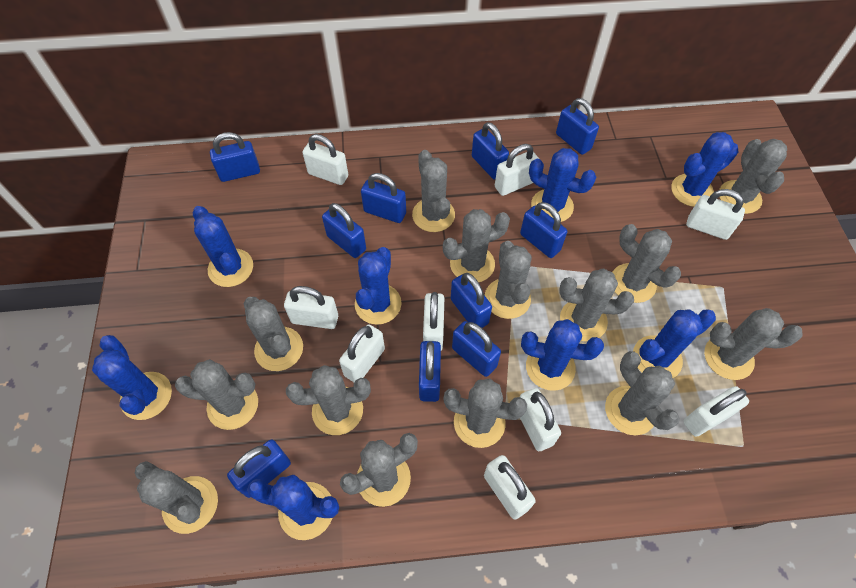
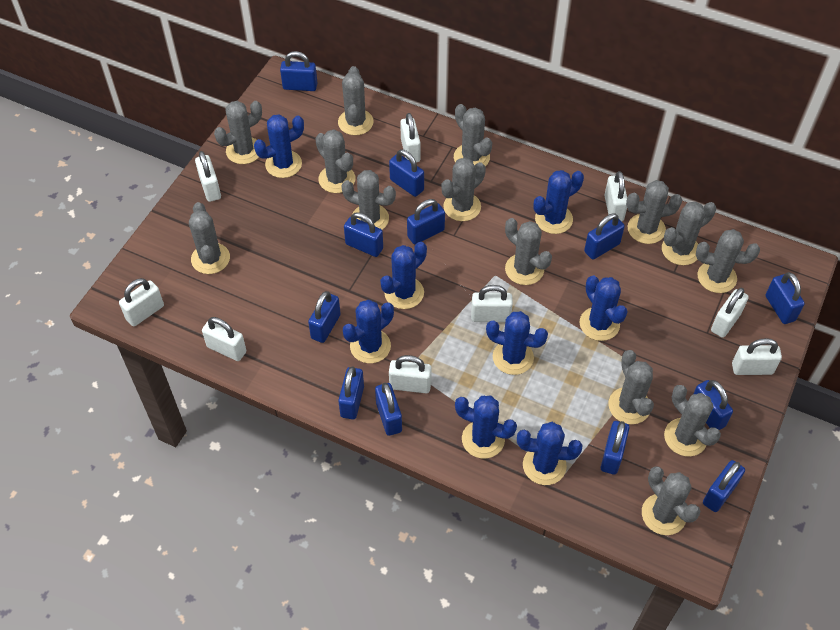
blue padlock: [210,132,260,182] [227,439,291,498] [322,203,366,258] [361,173,406,223] [419,341,441,402] [451,273,492,328] [452,321,501,377] [472,122,509,180] [520,202,567,258] [556,98,599,155] = 10 -> [280,51,318,91] [308,291,341,343] [338,366,364,419] [344,212,383,257] [375,383,402,436] [389,149,424,197] [407,199,445,244] [584,213,625,260] [601,421,630,475] [693,380,733,430] [703,460,745,512] [765,272,805,324] = 12

